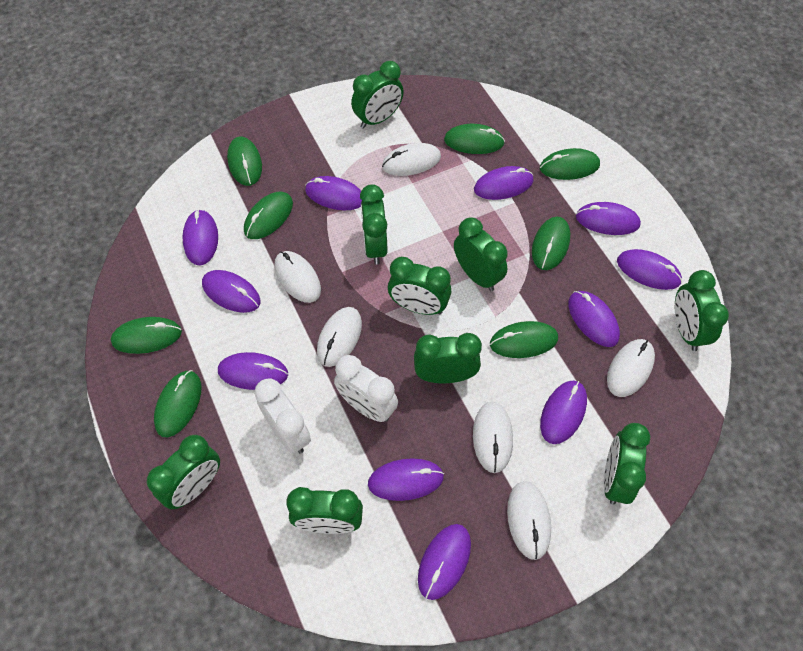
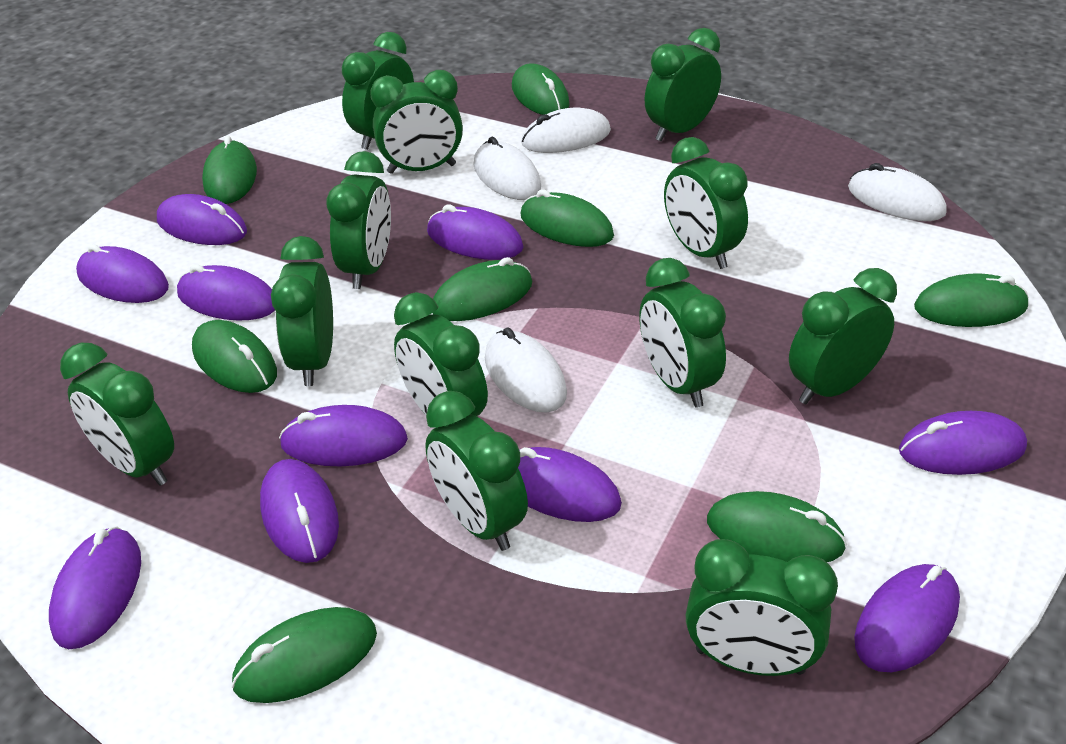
green clock: [147,435,220,509] [286,487,363,534] [351,61,404,129] [360,184,388,265] [388,257,452,315] [414,333,482,383] [454,218,507,291] [604,423,650,505] [675,270,729,351] = 9 -> [60,343,174,486] [271,236,333,386] [327,151,391,289] [342,32,414,150] [370,70,463,174] [394,292,488,416] [425,391,528,551] [639,258,726,408] [645,28,721,141] [664,137,748,269] [686,539,838,676] [789,268,897,405] = 12
purple mouse: [182,209,218,266] [202,270,260,313] [218,352,288,390] [305,176,362,210] [368,458,444,501] [418,524,471,600] [474,166,534,200] [540,380,587,444] [568,291,620,347] [576,202,641,235] [617,249,682,290] = 11 -> [49,527,141,649] [76,244,169,303] [157,194,247,245] [177,264,275,321] [260,459,339,563] [279,405,408,466] [427,204,524,260] [518,447,622,522] [854,564,960,672] [899,411,1027,475] = 10
white clock: [254,378,311,454] [334,355,398,422] = 2 -> none = 0
white mouse: [274,251,321,303] [317,307,362,367] [382,143,441,176] [473,402,513,473] [507,481,551,560] [607,339,655,397] = 6 -> [473,137,541,200] [485,328,567,413] [521,108,611,153] [848,163,947,221] = 4

